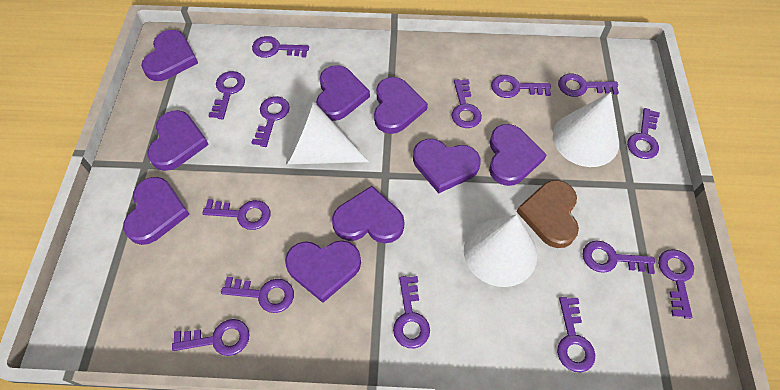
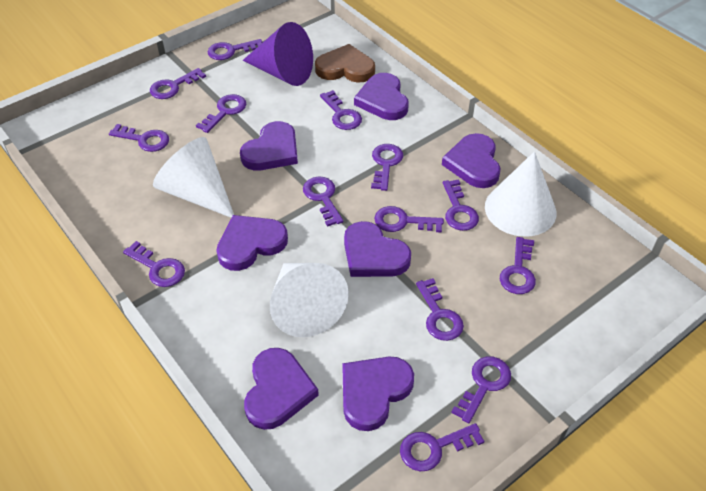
purple cone: none = 0 -> [242,22,313,86] = 1
purple heart: [123,177,190,245] [141,30,198,81] [147,110,209,171] [285,240,361,303] [316,65,370,121] [332,186,404,243] [374,77,428,134] [413,139,481,194] [489,124,547,186] = 9 -> [217,215,288,271] [240,121,298,170] [244,348,319,430] [342,357,414,431] [344,221,411,277] [354,73,409,120] [442,133,501,188] = 7

